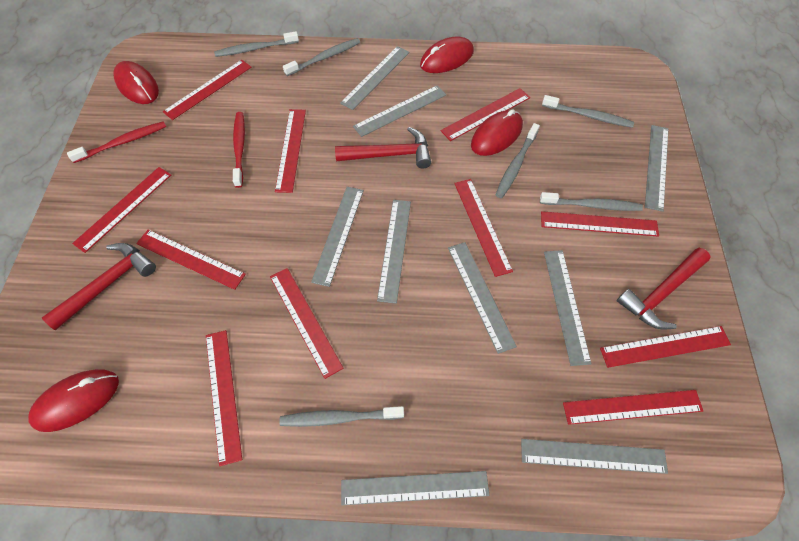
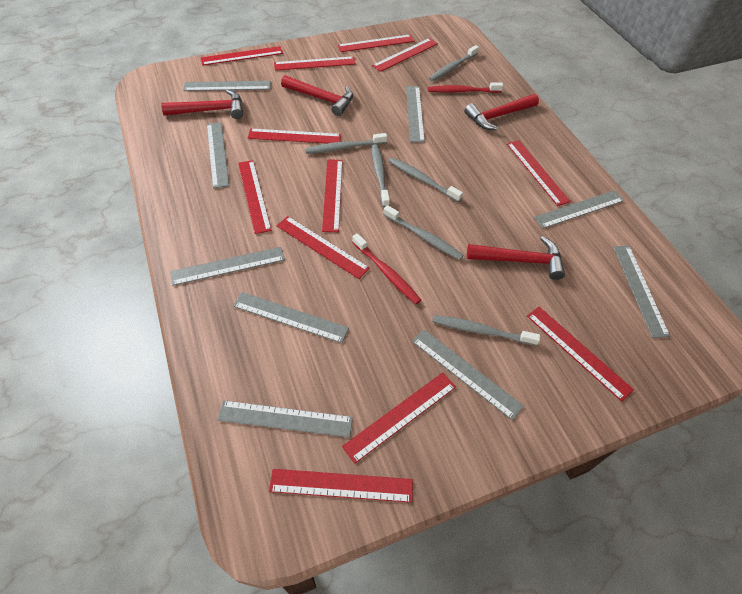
red hammer: [42,243,156,330] [335,127,431,169] [617,248,711,330] = 3 -> [161,89,243,119] [281,75,353,116] [464,94,539,130] [467,236,565,280] = 4
red mouse: [28,369,119,432] [113,61,159,104] [420,36,474,73] [471,109,523,156] = 4 -> none = 0
red ruler: [72,167,171,253] [136,230,246,290] [163,60,252,120] [206,330,242,466] [270,268,343,379] [275,109,306,193] [441,88,530,141] [454,179,513,277] [541,211,659,237] [563,390,703,425] [600,326,731,368] = 11 -> [201,46,283,65] [238,160,272,234] [248,128,341,143] [269,469,413,503] [274,56,356,71] [277,216,370,279] [322,159,343,232] [337,34,415,52] [342,372,456,464] [372,38,438,72] [507,140,571,206] [527,307,634,402] = 12

